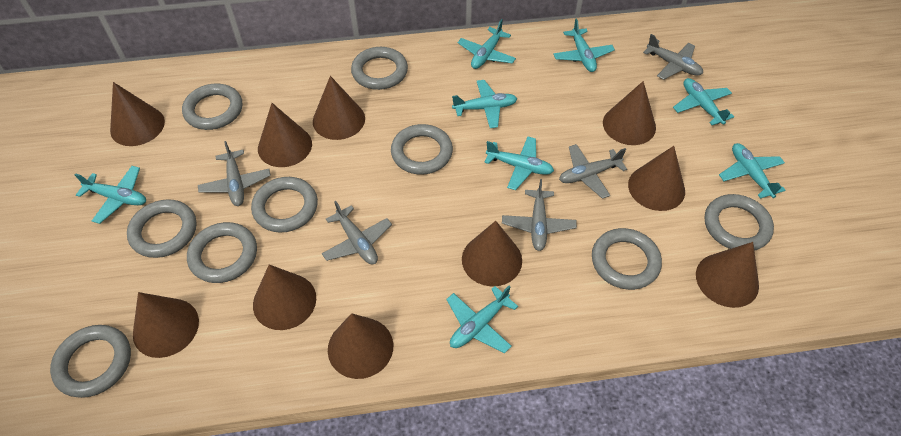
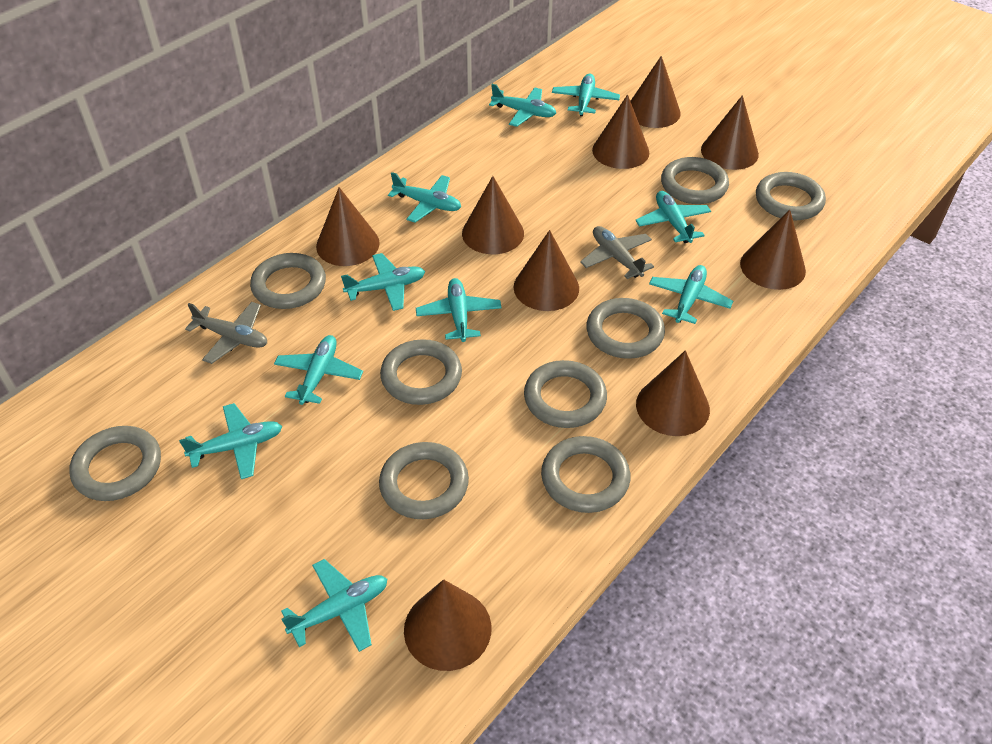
brown cone: [110,82,165,146] [133,292,199,358] [253,264,316,330] [258,103,312,167] [313,76,365,140] [328,313,393,379] [462,221,522,286] [603,81,656,145] [628,146,685,211] [696,242,759,308] = 10 -> [316,187,380,266] [404,579,491,671] [462,176,524,254] [514,230,579,311] [592,94,649,169] [631,56,681,128] [636,350,710,436] [701,95,759,170] [740,210,806,290] = 9
grey plane: [198,141,271,206] [322,201,392,264] [502,179,577,251] [559,144,627,199] [643,34,703,80] = 5 -> [185,302,267,364] [580,226,654,279] = 2
turquoise plane: [74,166,146,224] [446,285,518,353] [452,80,517,128] [458,19,516,69] [484,137,554,190] [553,18,615,72] [673,78,734,125] [719,143,785,199] = 8 -> [179,403,282,479] [274,335,363,405] [281,559,387,652] [341,253,425,311] [388,172,461,222] [416,278,502,342] [489,84,556,127] [552,74,620,116] [635,191,711,243] [649,265,733,324] = 10

